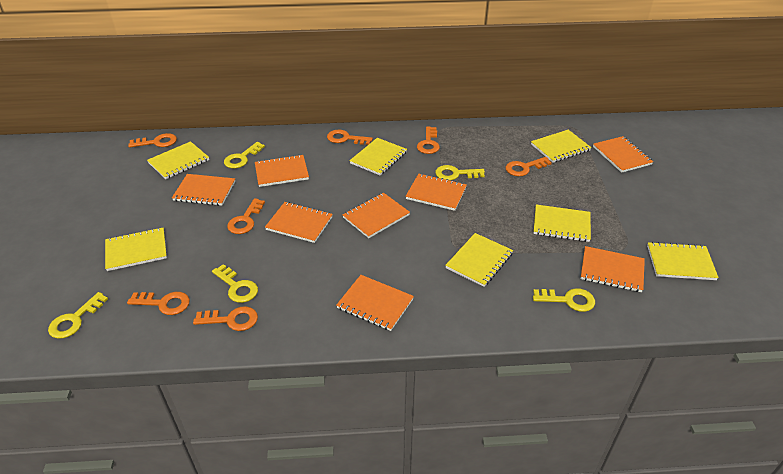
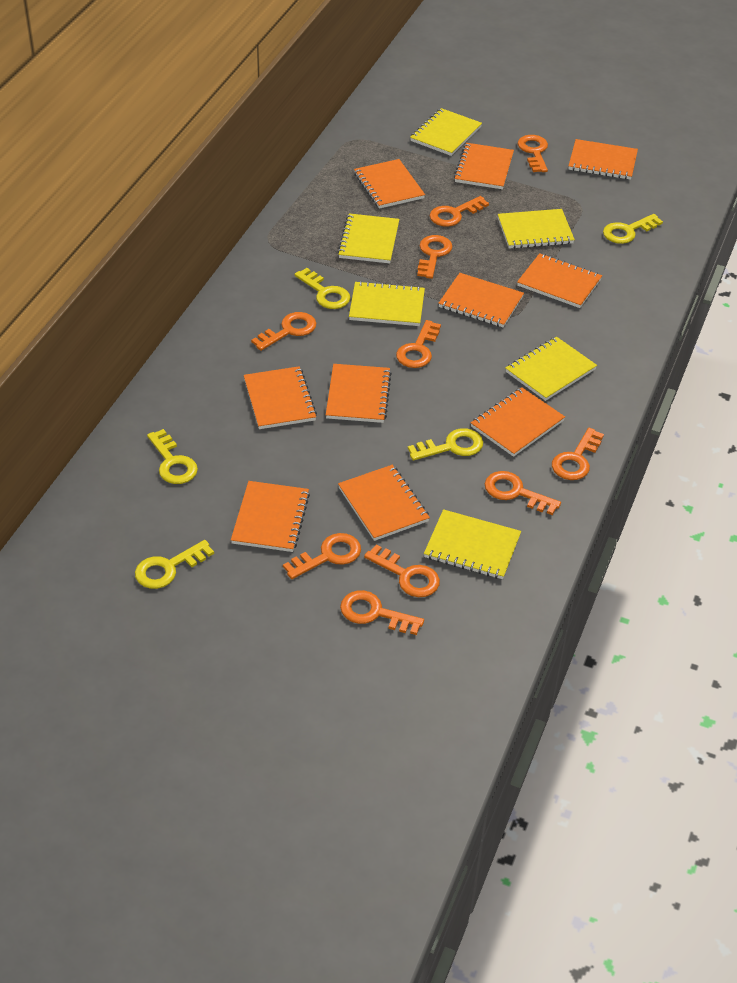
orange key: [127,292,190,315] [128,133,177,148] [193,306,258,331] [227,198,265,234] [327,129,373,145] [417,126,440,154] [506,157,552,176] = 7 -> [251,312,316,351] [283,533,361,579] [340,590,424,635] [364,545,440,597] [396,320,441,368] [417,235,452,279] [430,196,489,227] [485,471,561,515] [518,135,548,172] [552,428,604,480] = 10
orange notebook: [172,174,235,206] [255,155,309,187] [265,202,333,243] [336,275,414,331] [343,193,410,238] [405,174,467,211] [581,246,645,292] [593,136,653,173] = 8 -> [231,481,310,552] [244,366,317,429] [326,364,392,423] [338,465,430,541] [354,159,425,209] [438,273,524,327] [454,143,514,189] [471,387,565,457] [517,253,602,308] [569,139,638,180] = 10
yellow notebook: [105,227,167,271] [147,141,209,179] [350,138,407,175] [445,233,513,287] [531,130,592,163] [534,204,591,242] [647,242,719,280] = 7 -> [338,213,399,263] [349,281,425,326] [410,108,482,156] [424,509,521,579] [498,209,575,249] [506,337,597,401] = 6

